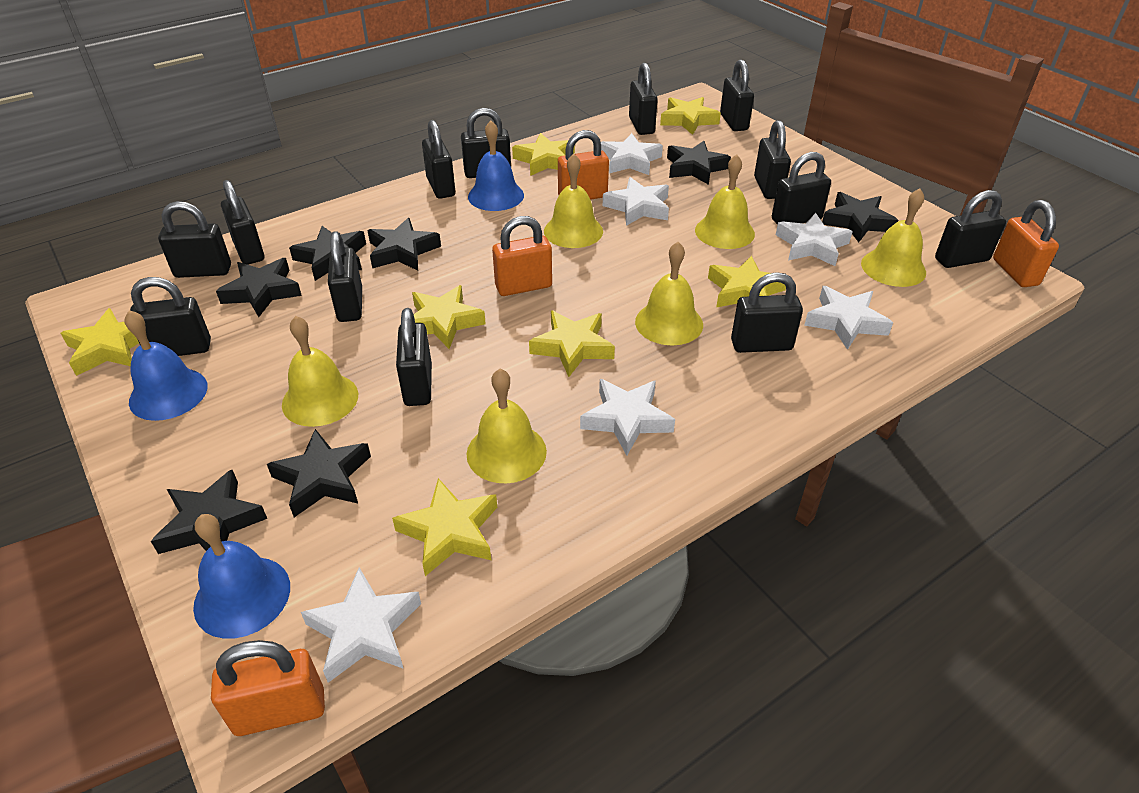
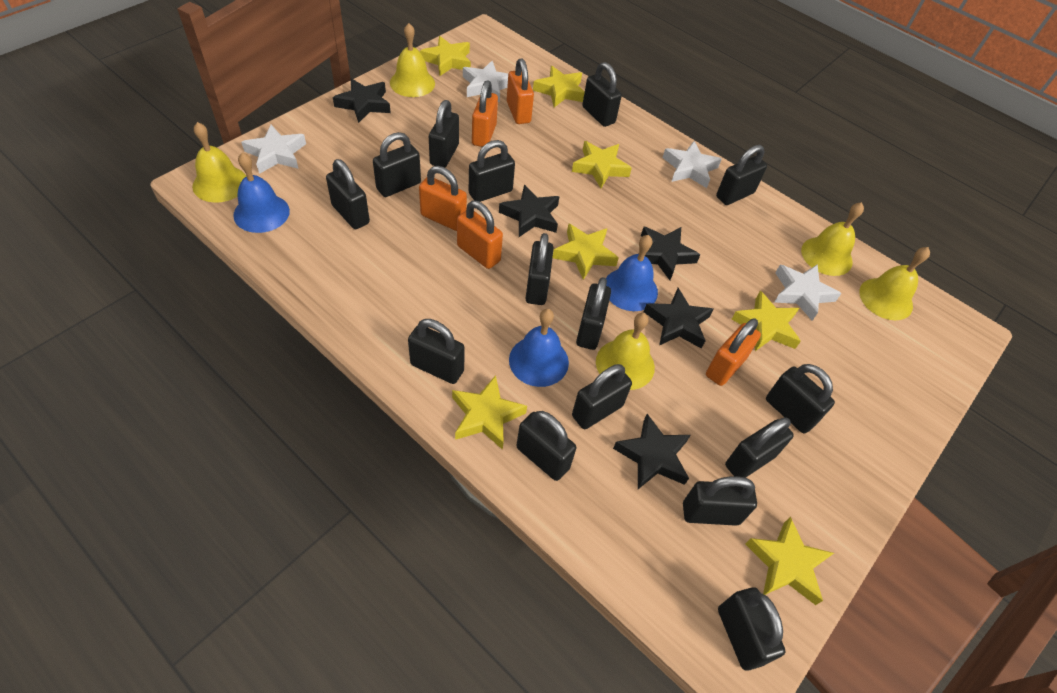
black padlock: [130,277,211,356] [158,201,231,278] [221,180,264,265] [328,231,362,322] [396,308,432,406] [422,120,455,199] [461,108,511,178] [629,63,658,135] [720,59,754,131] [731,272,803,353] [754,120,791,199] [772,152,831,225] [935,190,1006,268] = 13 -> [326,159,370,229] [373,132,421,197] [408,319,465,384] [429,100,459,168] [469,140,515,202] [516,411,576,481] [525,233,554,305] [572,364,632,429] [576,277,611,350] [582,62,622,127] [683,476,757,526] [716,145,767,205] [718,588,785,671] [725,417,794,478] [766,364,835,434] = 15
black star: [151,470,267,554] [216,258,302,317] [267,429,371,517] [289,226,366,281] [367,218,441,271] [667,141,731,185] [822,192,898,242] = 7 -> [333,78,391,123] [499,184,559,237] [613,414,691,489] [638,227,700,280] [644,288,714,349] = 5
orange padlock: [211,640,325,736] [492,216,552,296] [558,130,609,200] [993,200,1059,287] = 4 -> [419,166,467,231] [457,201,503,269] [472,80,498,147] [507,59,534,124] [706,318,761,386] = 5
white star: [301,568,421,683] [580,379,675,456] [601,133,663,175] [603,177,669,226] [776,213,853,266] [804,286,893,350] = 6 -> [241,125,306,174] [463,61,508,103] [663,141,722,188] [774,264,841,321] = 4
yellow bell: [282,316,358,427] [467,369,547,483] [544,154,603,248] [635,242,703,346] [695,154,755,249] [861,188,926,287] = 6 -> [192,122,246,203] [390,23,435,97] [596,313,655,390] [801,202,864,276] [859,247,930,320] = 5

